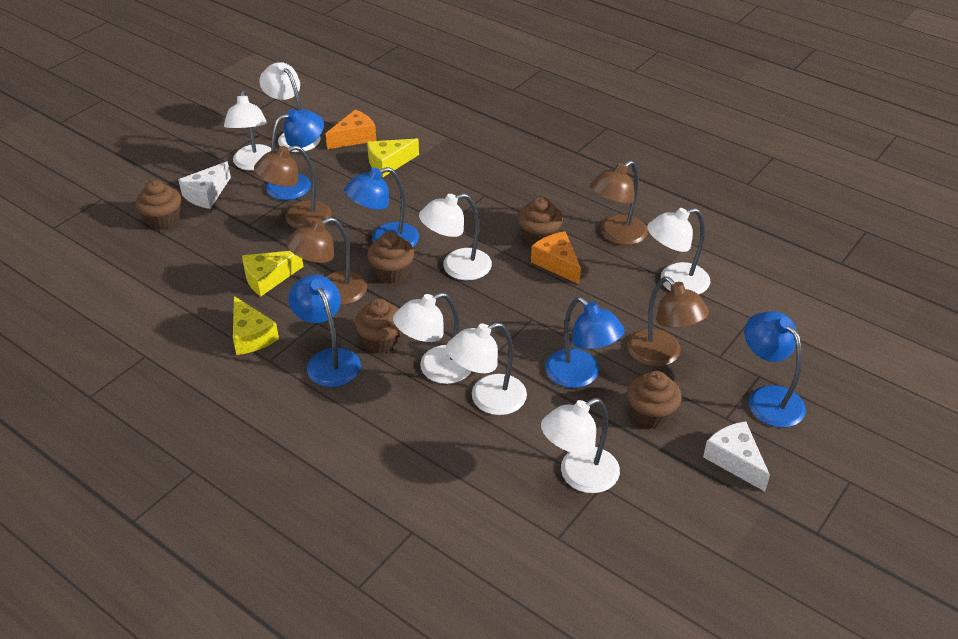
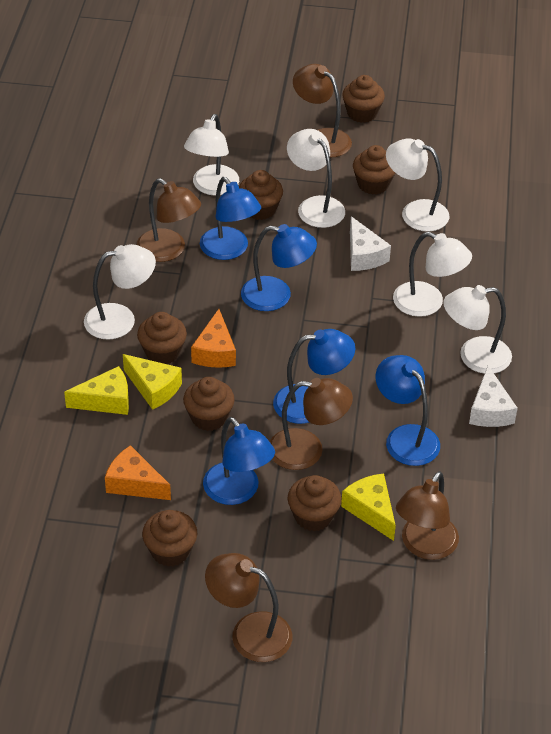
brown cupcake: [136,180,181,230] [355,299,402,353] [367,232,414,284] [518,197,563,245] [627,371,682,428] = 5 -> [137,312,187,364] [142,510,197,567] [183,377,235,431] [239,170,283,220] [288,475,341,531] [342,75,385,123] [353,145,395,195] = 7
brown lamp: [254,145,332,229] [286,217,367,305] [590,160,648,245] [627,276,709,367] = 4 -> [137,178,201,262] [205,553,292,662] [270,378,353,470] [293,64,352,158] [396,471,459,560] = 5
white lamp: [224,90,271,171] [259,62,321,152] [393,292,472,384] [419,193,492,280] [446,322,527,415] [541,398,620,493] [647,208,711,295] = 7 -> [84,244,156,340] [184,114,239,196] [287,129,345,228] [386,138,449,232] [393,232,472,317] [443,285,512,374] = 6

